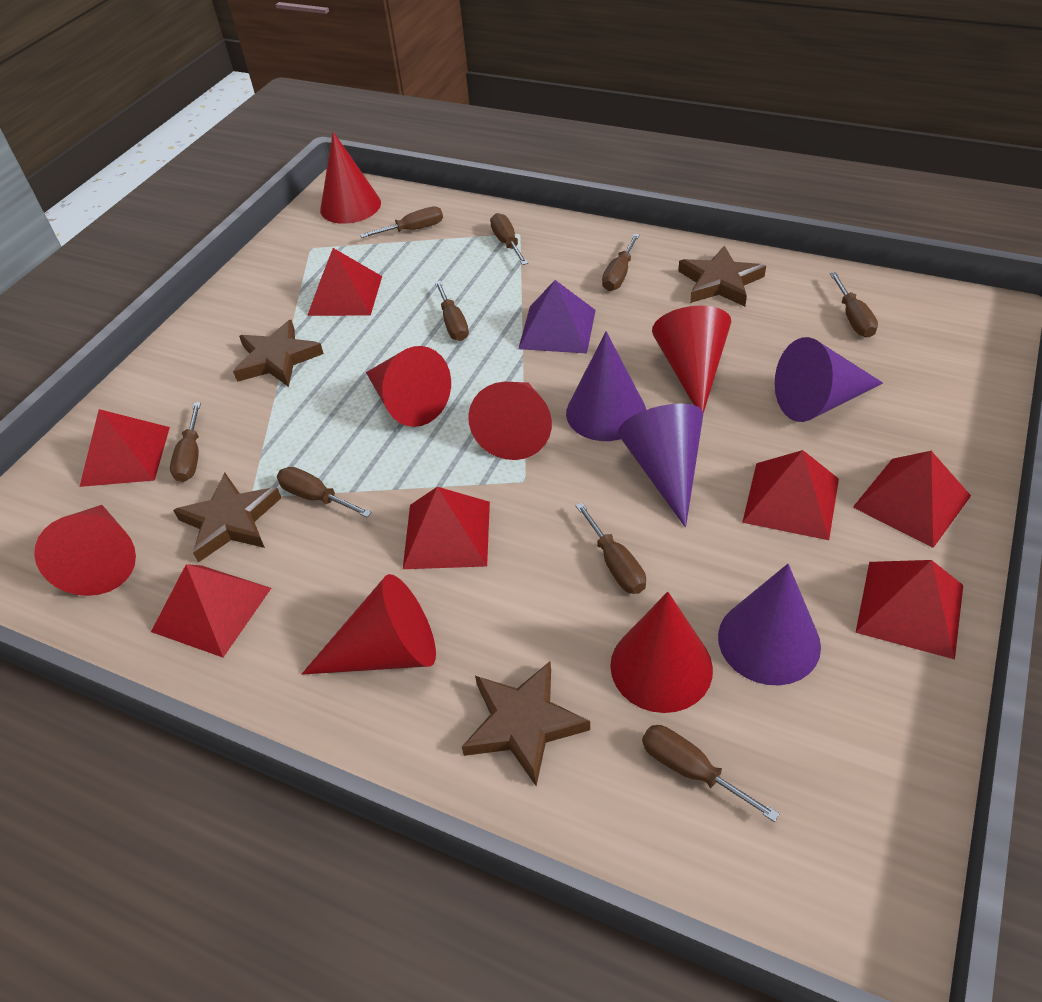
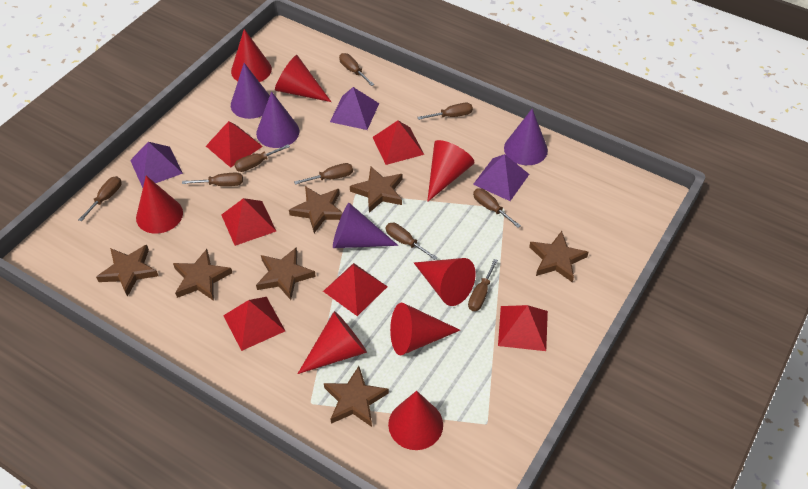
brown star: [173,473,281,563] [233,320,324,387] [462,661,590,786] [678,246,766,306] = 4 -> [96,245,159,297] [173,249,232,301] [256,247,316,300] [289,186,343,233] [324,366,389,427] [350,167,403,213] [529,231,589,283] = 7
purple pyramid: [518,280,596,354] = 1 -> [130,142,183,188] [330,87,379,130] [473,154,529,201] = 3
red cone: [34,505,136,596] [302,574,436,675] [320,132,381,224] [366,346,451,427] [468,382,552,460] [610,592,713,713] [652,305,731,413] = 7 -> [136,176,183,234] [231,29,272,82] [275,55,331,102] [298,311,367,374] [388,391,443,450] [390,303,460,355] [414,258,476,306] [427,140,475,202] = 8
red pyramid: [80,409,170,487] [151,564,271,657] [307,248,382,316] [403,487,490,569] [742,450,839,540] [853,451,971,548] [855,560,963,660] = 7 -> [206,121,263,168] [222,198,276,246] [223,297,285,351] [323,263,388,316] [373,121,424,165] [498,305,548,351] = 6

